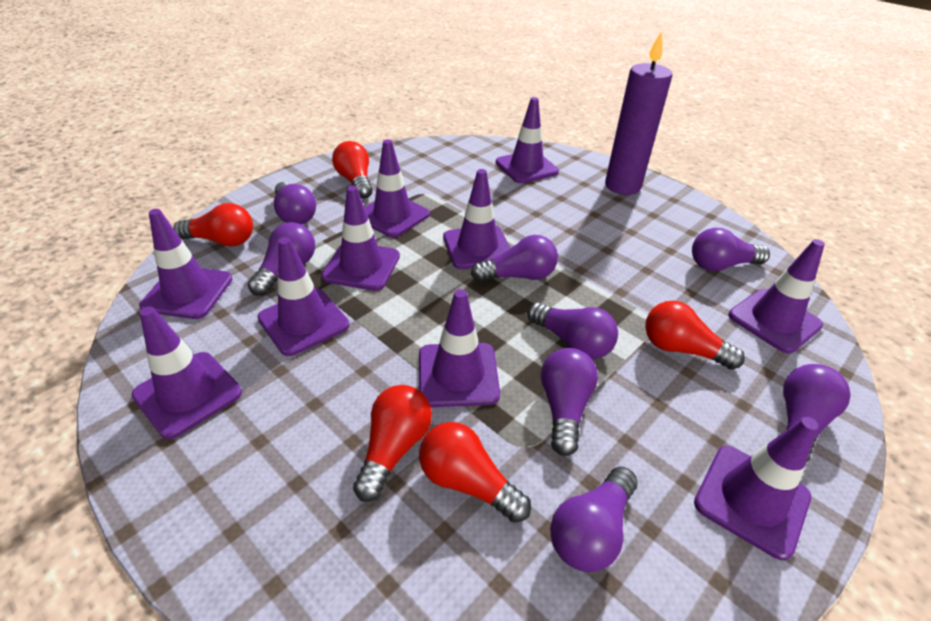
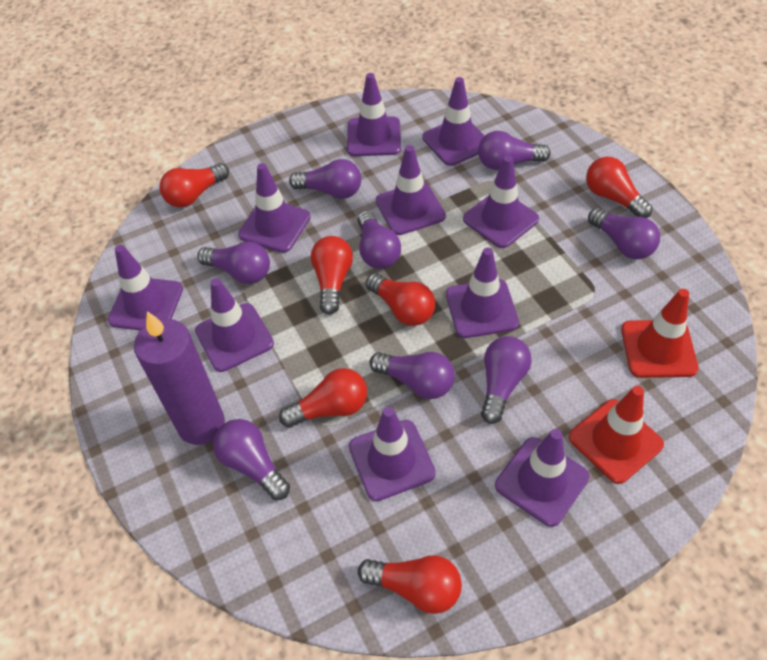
red light bulb: [173,203,253,247] [332,141,373,199] [353,385,432,502] [419,422,531,523] [645,301,745,370] = 5 -> [159,163,229,207] [279,368,367,428] [311,236,353,314] [358,555,462,614] [366,273,435,326] [586,157,653,218] = 6
red traffic cone: none = 0 -> [569,386,664,484] [621,289,699,378] = 2

